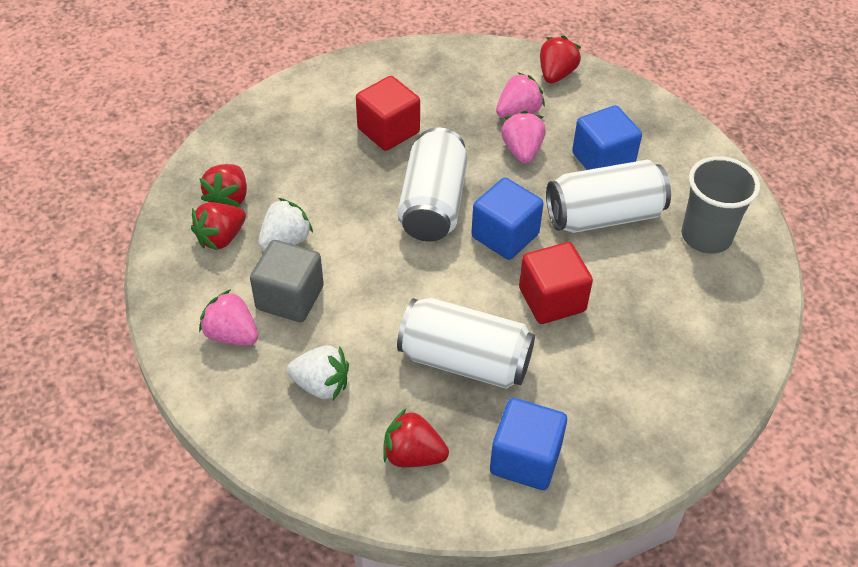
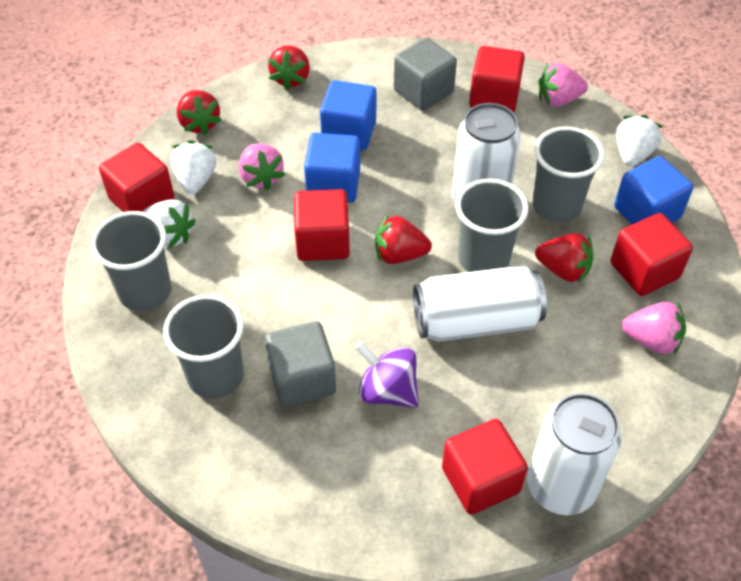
grey cube: [250,240,324,322] = 1 -> [265,321,336,407] [394,38,457,111] = 2
grey cup: [681,156,760,254] = 1 -> [91,211,171,311] [163,295,244,399] [456,179,528,272] [532,127,605,222] = 4
purple spinning top: none = 0 -> [355,341,419,408] = 1
red cube: [356,76,420,151] [519,242,593,324] = 2 -> [99,143,174,212] [294,189,350,261] [442,419,528,515] [469,46,525,113] [610,213,693,296] = 5
white strawberry: [258,198,313,251] [287,345,349,400] = 2 -> [143,199,196,249] [170,140,216,195] [616,115,663,167] = 3

